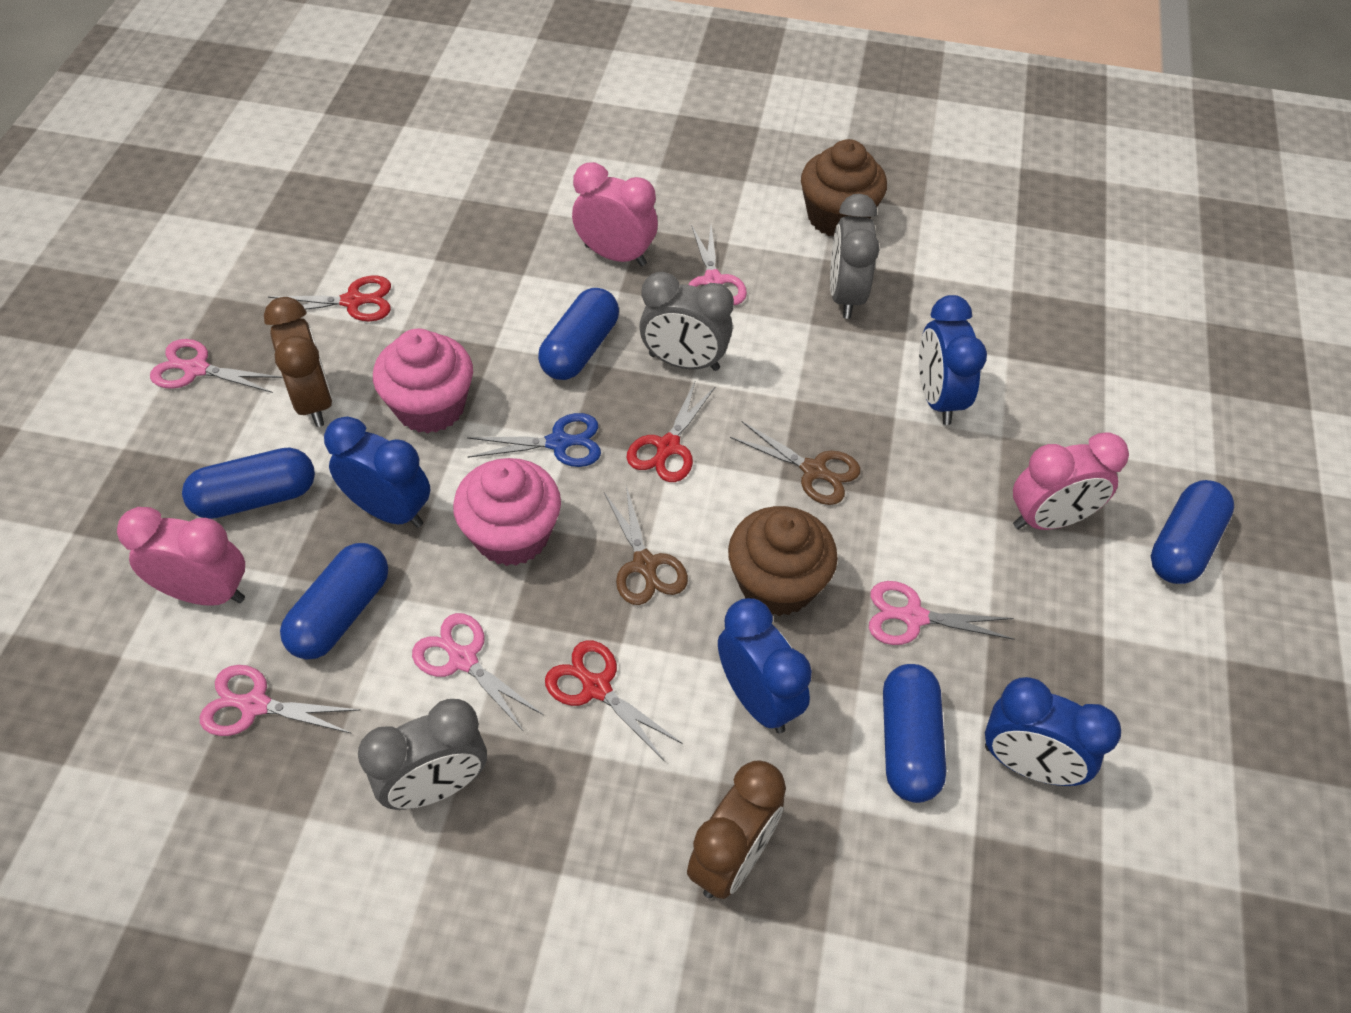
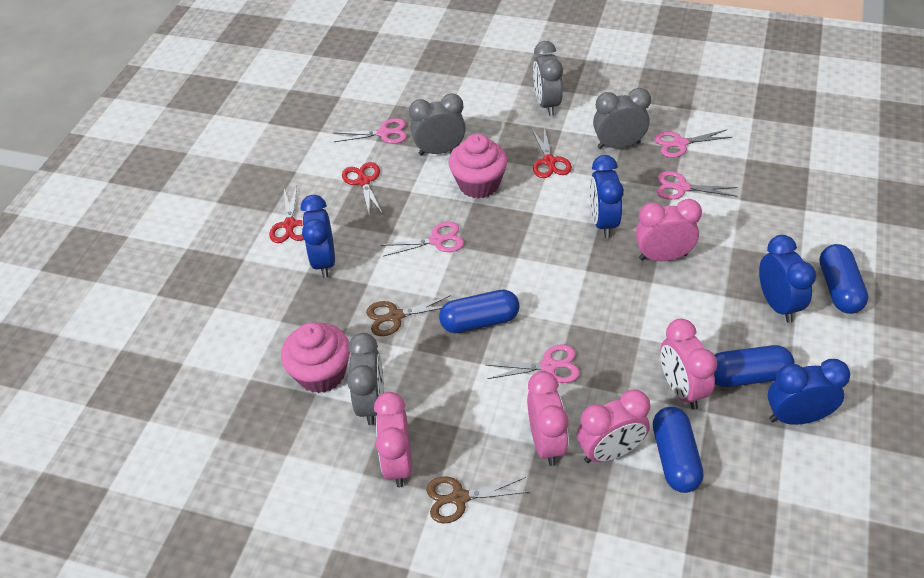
blue capsule: [182,447,315,519] [280,543,388,659] [538,288,619,380] [883,664,946,803] [1151,480,1234,584] = 5 -> [439,290,520,333] [653,407,704,493] [714,345,795,387] [819,244,868,314] = 4
blue scissors: [467,413,601,467] = 1 -> none = 0
brown clock: [264,297,333,427] [687,760,786,899] = 2 -> none = 0
brown cupcake: [728,506,838,616] [801,139,887,236] = 2 -> none = 0
grey clock: [358,699,487,810] [639,271,734,371] [830,194,879,319] = 3 -> [347,333,384,425] [409,93,466,156] [533,41,563,116] [593,88,651,149] = 4
pink clock: [117,507,245,606] [572,162,658,266] [1013,432,1129,530] = 3 -> [374,392,412,487] [527,371,569,466] [577,389,650,463] [635,199,702,261] [660,319,717,410] = 5

